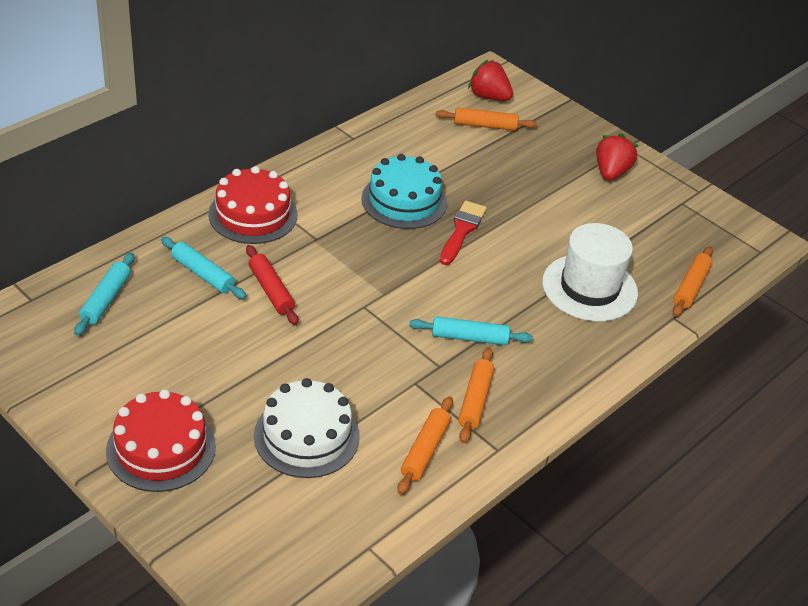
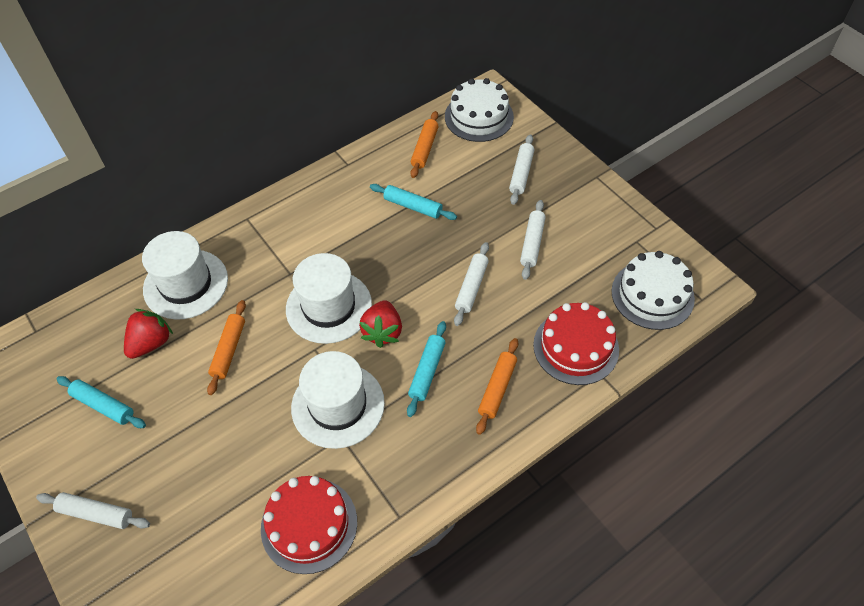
orange rolling pin: [398,396,453,495] [436,107,537,131] [458,348,494,443] [673,246,713,317] = 4 -> [207,300,246,395] [410,111,438,178] [476,338,518,435] = 3
red brush: [440,201,487,265] = 1 -> none = 0
red rolling pin: [246,245,298,325] = 1 -> none = 0
turquoise cake: [361,154,447,229] = 1 -> none = 0
white cake: [254,378,360,478] = 1 -> [445,78,514,142] [611,251,695,330] = 2
white hat: [542,223,638,321] = 1 -> [142,231,228,320] [286,253,372,344] [291,351,385,449] = 3
white rolling pin: none = 0 -> [36,492,150,529] [454,242,489,326] [509,134,534,205] [520,200,546,280] = 4

